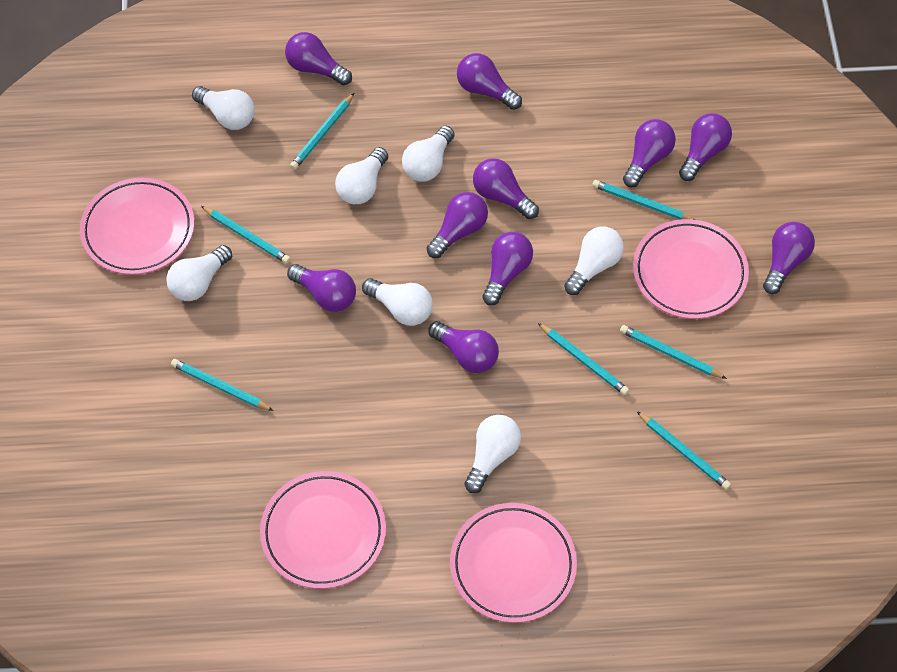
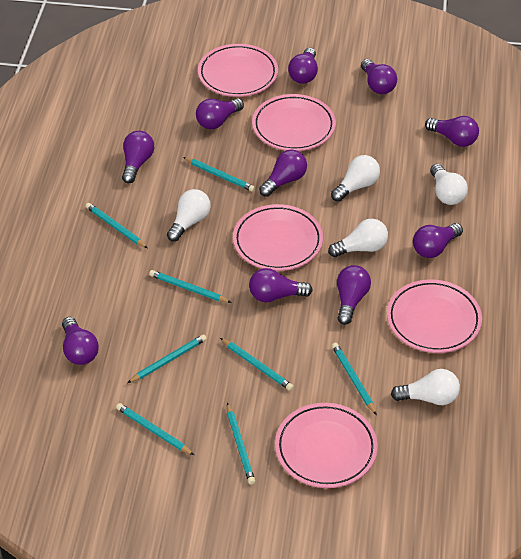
pink plate: [80,178,194,275] [260,471,386,589] [450,503,577,623] [633,219,749,319] = 4 -> [198,44,278,97] [233,204,323,271] [252,94,336,151] [275,403,378,488] [387,280,482,353] = 5
turquoise pencil: [171,359,274,411] [201,206,291,264] [290,93,354,170] [538,323,629,395] [592,180,695,220] [620,325,727,379] [637,411,731,490] = 7 -> [86,203,148,248] [116,403,194,455] [127,334,207,383] [149,270,232,303] [183,157,255,192] [220,338,294,391] [227,403,255,485] [332,343,377,415] = 8
white light bulb: [166,245,232,301] [192,86,255,130] [335,147,388,204] [362,278,433,326] [402,126,454,181] [464,415,521,493] [564,227,624,295] = 7 -> [167,189,211,242] [328,219,388,257] [331,155,380,202] [391,369,460,405] [430,164,468,205] = 5

